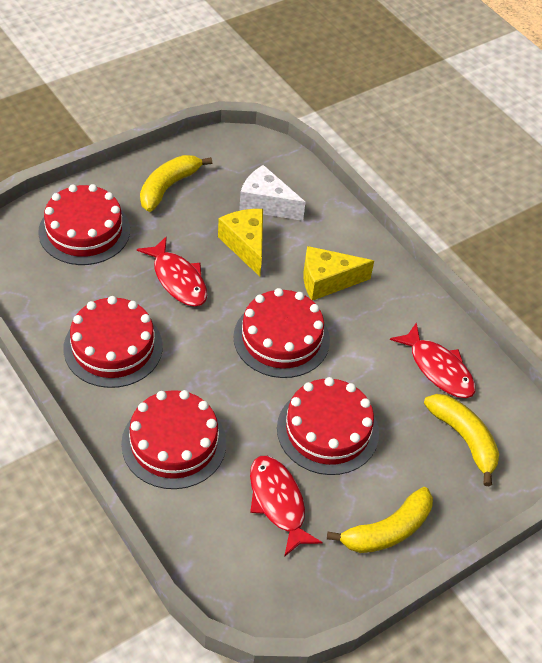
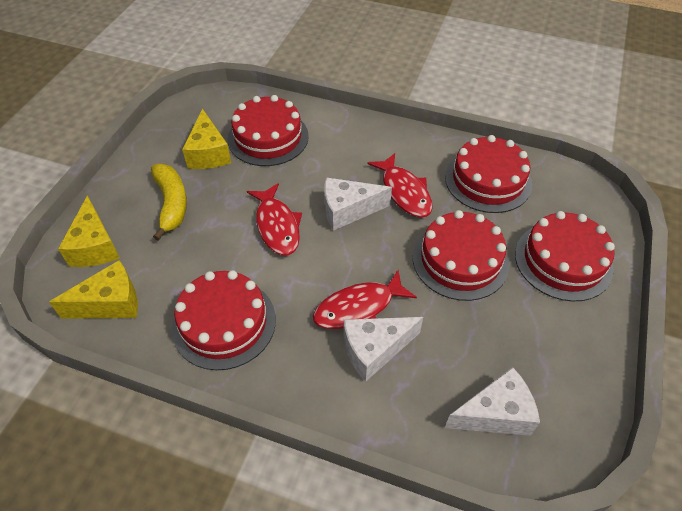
white cheese: [239,165,305,221] = 1 -> [325,177,392,231] [343,317,423,382] [445,367,540,436] = 3
yellow banana: [140,155,212,212] [327,487,433,553] [424,394,499,486] = 3 -> [151,164,187,241] = 1
yellow cheese: [218,209,263,276] [304,246,374,301] = 2 -> [49,260,138,319] [58,195,120,267] [182,108,231,169] = 3

